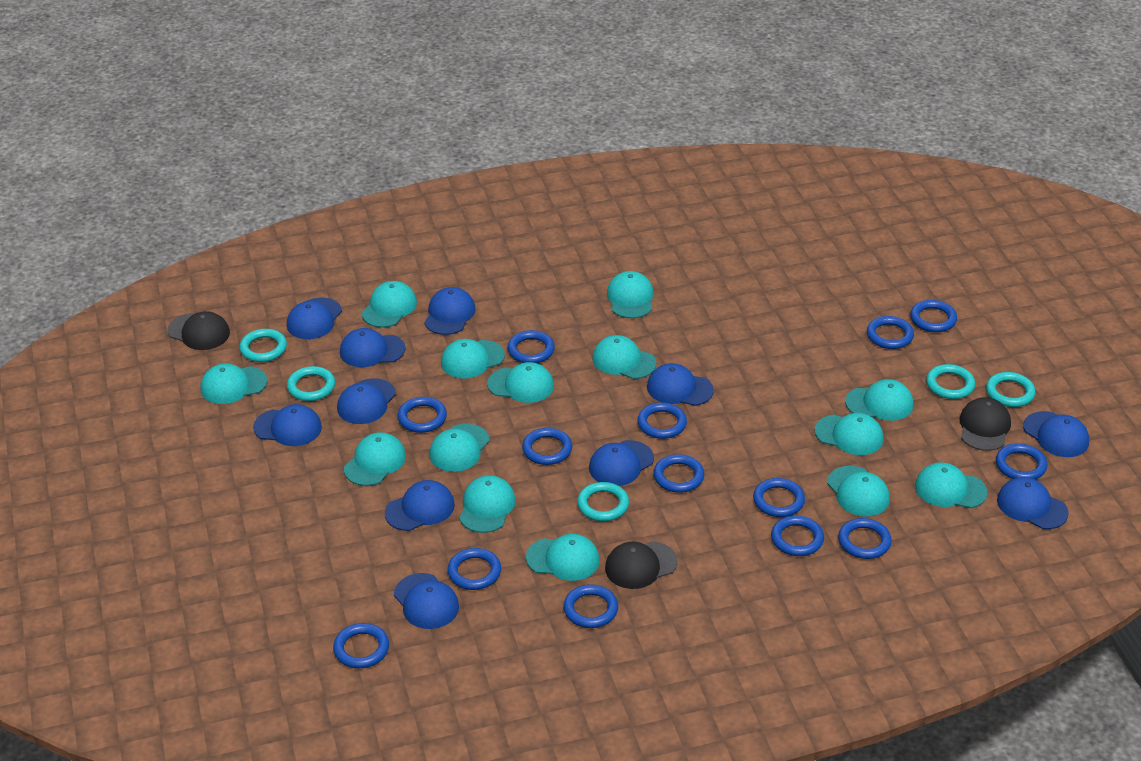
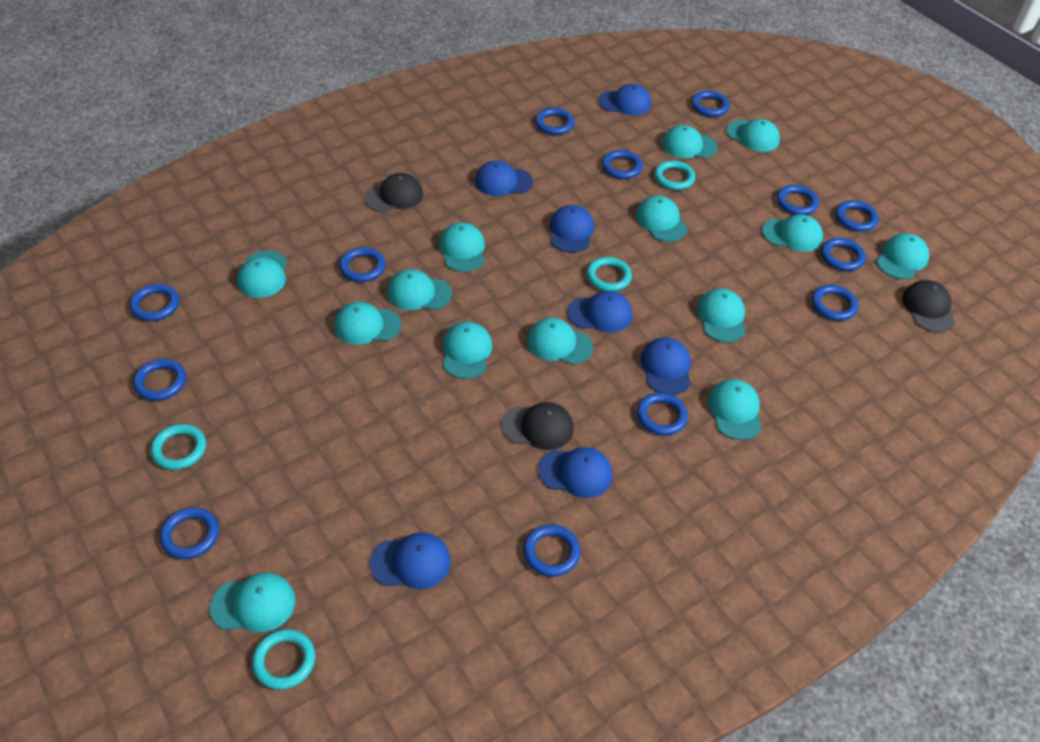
blue cap: [253,404,322,446] [287,298,342,339] [337,378,396,424] [340,328,405,367] [385,480,455,531] [394,573,459,629] [424,287,476,335] [589,440,654,486] [647,363,714,406] [997,477,1069,529] [1023,411,1089,457] = 11 -> [370,532,451,589] [475,161,533,196] [538,447,612,498] [550,205,594,253] [567,291,632,333] [598,84,651,115] [641,338,691,395] = 7
blue ring: [333,623,389,668] [398,397,447,433] [447,548,501,590] [507,330,555,363] [522,428,572,465] [563,584,618,628] [637,402,687,439] [653,454,704,493] [753,478,805,517] [771,516,824,556] [838,518,892,559] [867,316,914,349] [910,300,957,332] [996,443,1047,480] = 14 -> [129,284,179,321] [133,359,186,401] [160,507,219,559] [339,247,386,282] [523,524,580,577] [535,108,575,135] [602,150,643,179] [637,392,688,436] [691,91,730,117] [777,185,819,215] [812,285,858,321] [821,238,866,271] [836,200,879,232] = 13
turquoise ring: [239,329,287,362] [287,366,335,401] [577,482,629,521] [926,364,975,399] [986,372,1036,407] = 5 -> [150,424,206,470] [252,629,315,690] [586,257,632,291] [654,161,695,190] = 4

